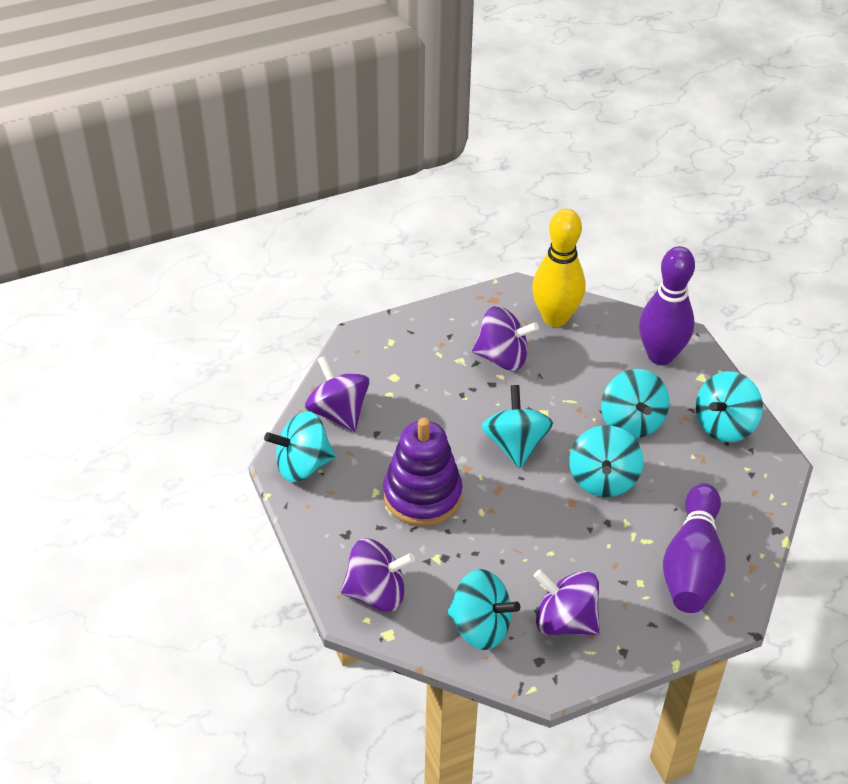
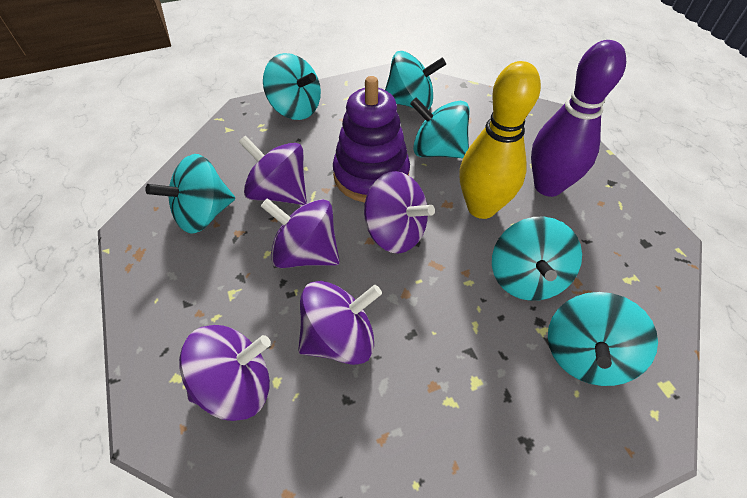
purple bowling pin: [639,246,695,365] [663,483,726,613] = 2 -> [531,40,626,197] = 1
purple spinning top: [305,356,370,432] [341,538,415,612] [472,306,539,371] [534,570,600,635] = 4 -> [179,325,271,421] [239,135,307,205] [261,198,340,268] [298,281,382,365] [364,171,435,253] = 5

